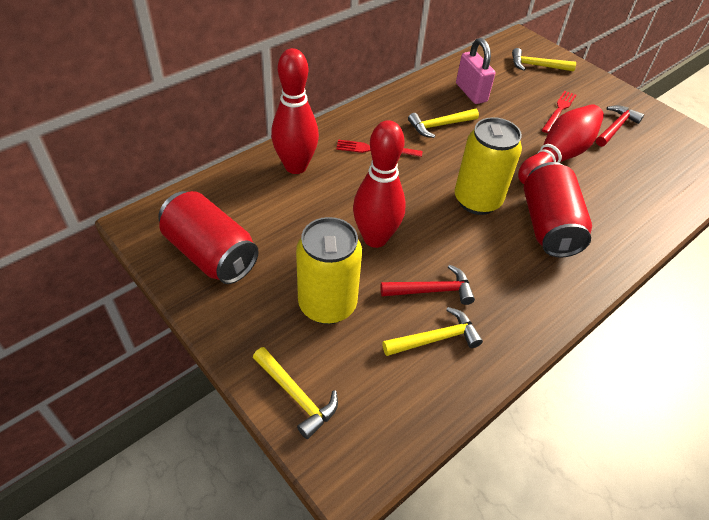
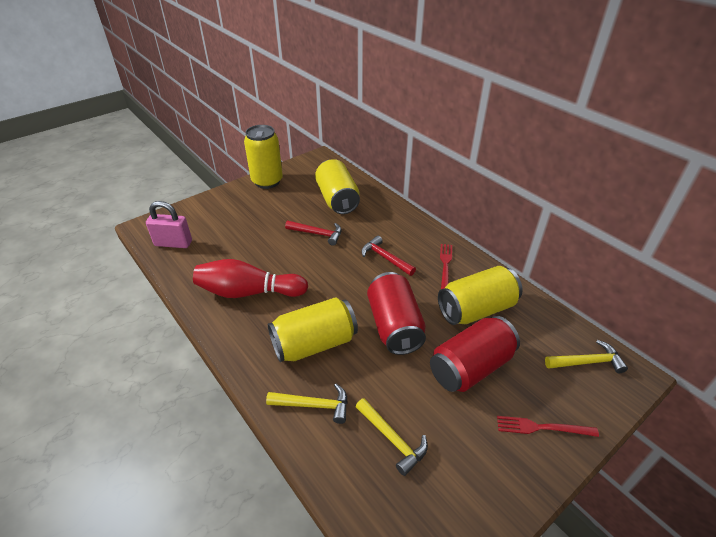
red bowling pin: [271,48,319,174] [353,120,406,248] [518,104,604,184] = 3 -> [193,259,308,298] = 1
yellow can: [296,217,362,324] [455,117,522,215] = 2 -> [244,125,283,189] [268,297,358,362] [315,159,360,214] [438,266,523,325] = 4
yellow hammer: [253,347,338,439] [382,307,483,356] [408,109,479,138] [512,48,576,71] = 4 -> [266,384,348,424] [356,398,428,476] [545,340,628,373] = 3

